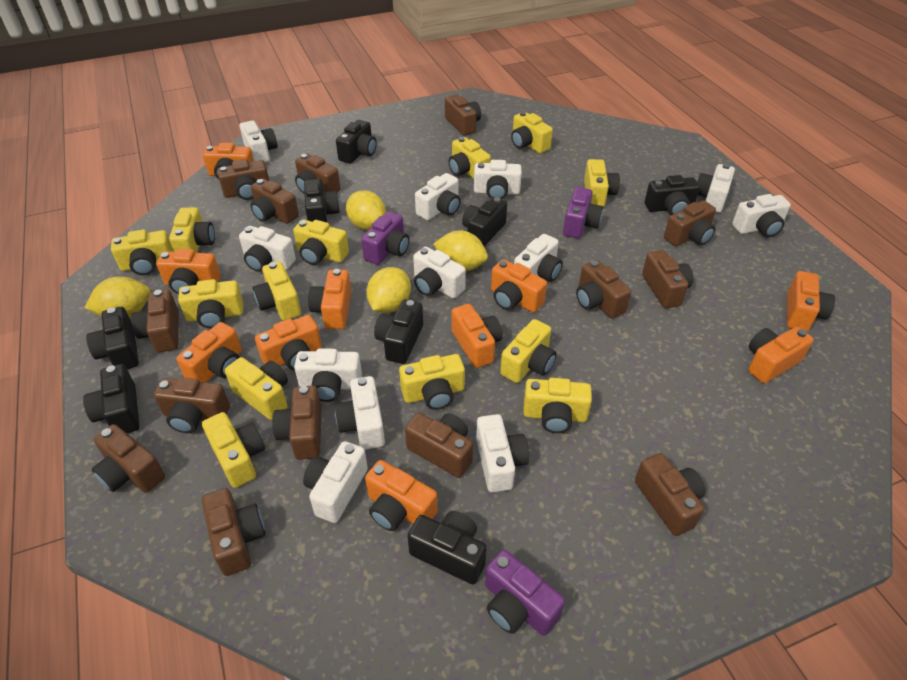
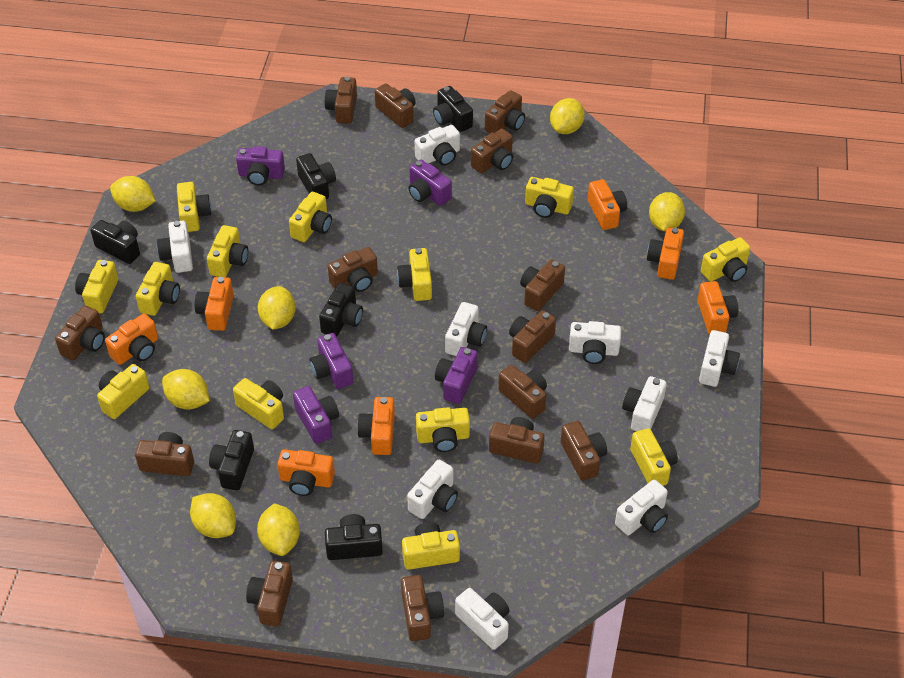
black camera: [83,364,139,433] [86,307,139,369] [304,179,340,222] [336,120,377,164] [374,300,423,364] [407,511,487,584] [462,197,507,246] [645,175,700,215] = 8 -> [91,220,140,264] [209,430,254,490] [296,153,336,199] [319,283,363,337] [325,514,383,560] [433,86,473,132] = 6
orange camera: [156,249,221,294] [176,322,242,382] [203,143,254,179] [255,315,322,370] [308,269,351,329] [365,460,438,531] [452,304,503,368] [491,259,547,313] [748,327,814,383] [787,271,835,332] = 10 -> [105,313,158,365] [195,277,234,331] [277,449,335,496] [357,397,395,455] [588,179,627,230] [647,227,684,280] [697,281,738,335] = 7
purple camera: [361,211,409,265] [485,550,565,636] [563,187,603,238] = 3 -> [236,146,285,186] [293,386,339,444] [310,333,353,389] [408,159,452,206] [435,347,478,404] = 5
white camera: [239,120,278,162] [239,226,296,272] [294,348,362,402] [303,441,368,523] [335,376,385,450] [413,247,466,299] [415,173,461,220] [474,160,522,200] [476,414,529,493] [514,234,563,282] [697,164,735,213] [732,194,791,237] = 12 -> [157,221,193,273] [407,460,458,519] [415,125,460,166] [445,302,487,356] [455,588,509,650] [569,321,621,364] [615,480,668,535] [622,376,667,431] [699,330,740,387] = 9
yellow lemon: [85,276,150,318] [346,190,386,230] [366,267,411,313] [434,230,488,271] = 4 -> [110,176,155,212] [162,369,209,409] [190,493,236,538] [257,503,300,556] [258,286,296,329] [550,98,585,134] [649,192,685,231] = 7

